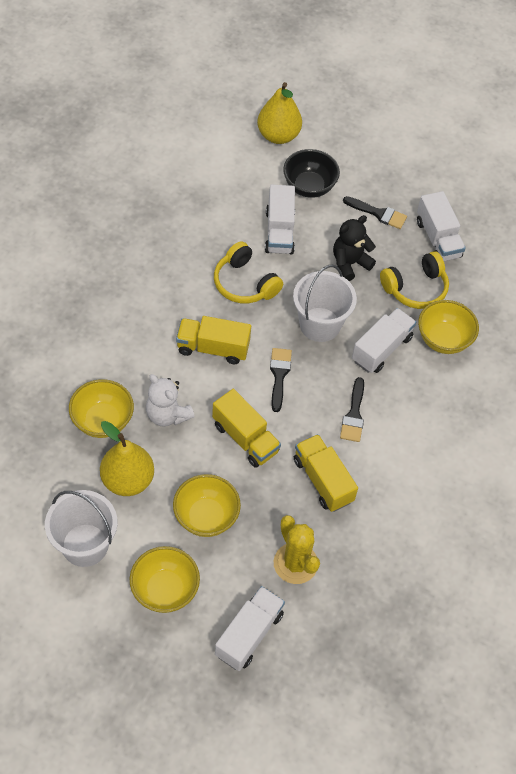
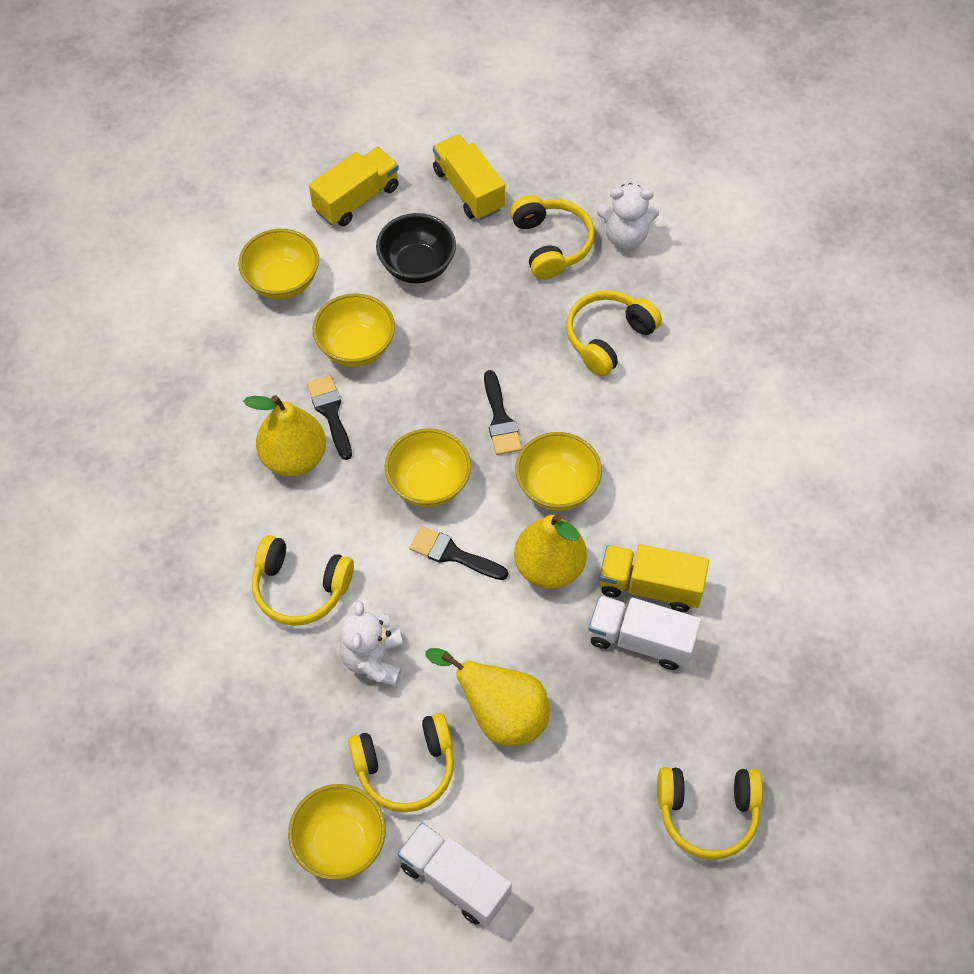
black teddy bear: [333,215,376,281] = 1 -> none = 0
white bucket: [45,490,117,567] [293,265,357,342] = 2 -> none = 0
white teddy bear: [146,374,195,426] = 1 -> [340,601,403,686] [597,183,659,249] = 2
white truck: [215,586,285,671] [265,185,295,254] [352,308,416,373] [417,191,466,261] = 4 -> [398,822,512,927] [588,595,701,670] = 2
yellow bowl: [69,379,134,438] [130,546,200,613] [173,474,241,537] [418,300,479,354] = 4 -> [238,229,319,300] [288,784,386,880] [312,293,395,367] [385,428,471,507] [515,432,602,511] = 5
yellow cactus: [274,515,320,584] = 1 -> none = 0
yellow headphones: [214,241,283,303] [380,251,449,309] = 2 -> [252,535,354,626] [348,713,454,812] [510,195,595,280] [566,290,662,376] [657,767,763,860] = 5
yellow pear: [100,421,154,496] [257,82,302,144] = 2 -> [243,395,326,476] [425,648,550,746] [514,514,587,589] = 3

